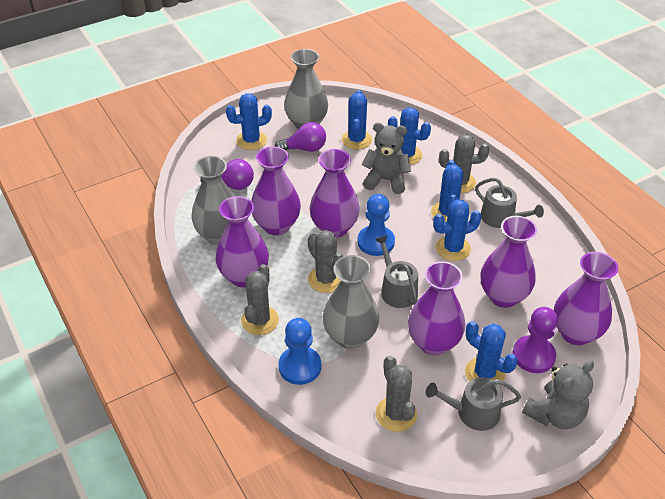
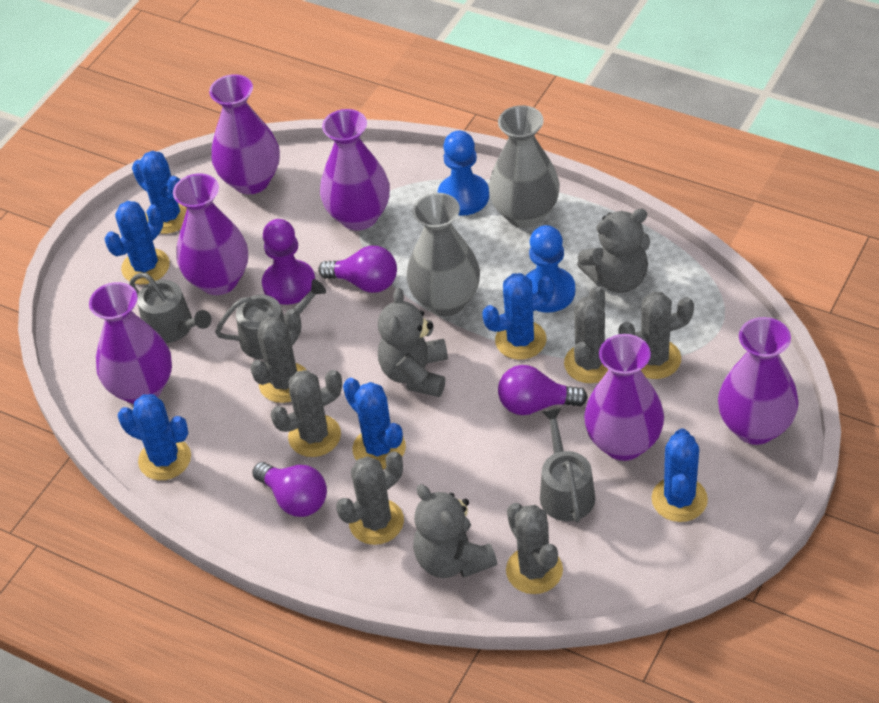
grey cactus: [241,264,279,335] [308,230,344,293] [376,356,417,432] [439,134,489,193] = 4 -> [250,309,306,403] [271,370,342,457] [336,451,404,545] [506,503,563,594] [564,286,609,383] [618,292,694,379] = 6
grey teddy bear: [362,123,411,194] [522,360,594,429] = 2 -> [378,288,448,397] [413,484,497,578] [577,209,650,293] = 3
grey vase: [192,156,234,245] [284,49,328,129] [323,255,379,349] = 3 -> [407,193,480,316] [489,105,560,228] = 2
purple light bulb: [200,159,254,190] [275,122,326,152] = 2 -> [252,462,327,517] [318,246,397,293] [498,365,588,415] = 3

